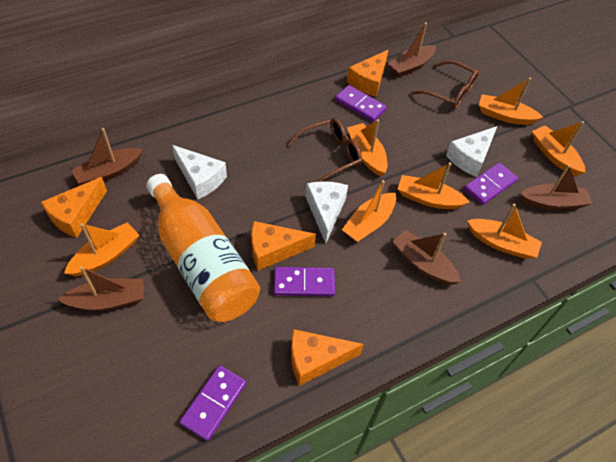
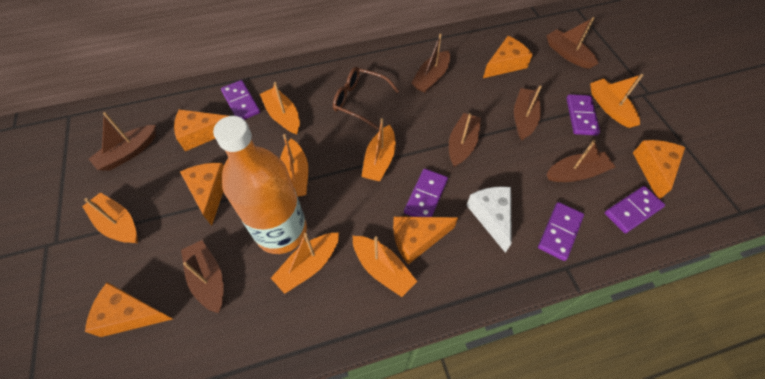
brown boat: [57,266,144,311] [71,128,143,185] [388,23,436,77] [393,230,461,285] [520,164,592,210] = 5 -> [89,112,156,171] [181,240,223,313] [412,34,450,93] [449,113,481,167] [514,85,542,140] [547,17,599,69] [547,140,615,182] = 7
brown glasses: [288,118,362,182] [411,60,479,109] = 2 -> [333,67,399,129] = 1
orange cheese: [41,177,107,238] [251,221,316,271] [291,329,364,386] [347,50,388,97] = 4 -> [85,282,172,337] [174,109,228,151] [180,163,224,226] [393,216,458,264] [483,36,533,78] [633,140,685,199] = 6
purple domino: [179,365,246,441] [274,267,335,297] [335,85,387,122] [464,163,518,205] = 4 -> [221,80,260,120] [404,169,448,217] [538,202,584,261] [566,94,600,136] [605,186,665,233] = 5
white cheese: [172,145,227,200] [306,181,348,244] [446,126,497,177] = 3 -> [466,186,512,253] = 1

